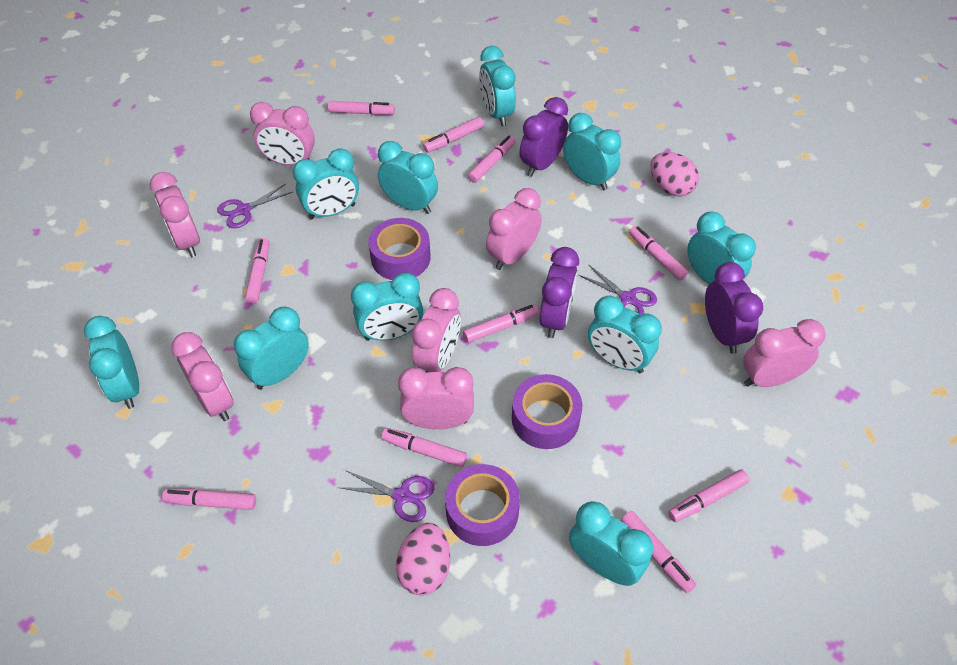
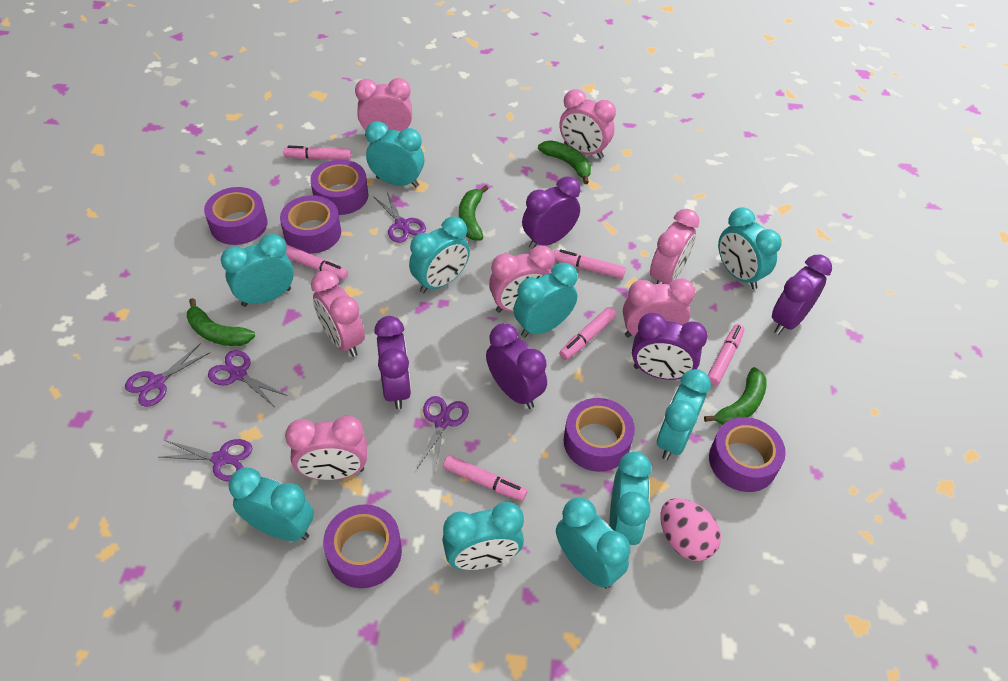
green banana: none = 0 -> [187,298,255,346] [459,185,489,241] [538,140,591,184] [704,367,767,425] = 4
pink egg: [396,523,450,595] [650,152,699,197] = 2 -> [661,498,721,561] = 1
pink marker: [162,489,256,510] [245,238,269,304] [328,101,395,115] [381,428,467,467] [423,117,484,153] [463,304,539,343] [468,135,516,183] [621,511,696,593] [629,226,688,281] [668,469,749,522] = 10 -> [283,146,351,160] [286,244,348,280] [443,455,527,501] [554,249,626,279] [559,307,616,360] [708,324,745,386] = 6
purple clock: [519,97,568,177] [539,247,579,338] [705,262,763,354] = 3 -> [374,316,411,409] [486,323,547,409] [522,177,580,249] [632,313,708,380] [772,254,832,335] = 5
purple scissors: [217,184,292,228] [341,470,435,522] [579,265,657,315] = 3 -> [125,344,209,407] [160,439,252,482] [208,350,287,406] [373,192,426,243] [416,396,469,474] = 5
purple tape: [368,218,431,280] [445,464,520,546] [512,374,582,449] = 3 -> [204,187,268,245] [280,195,341,254] [310,159,369,215] [323,504,402,588] [563,398,635,472] [709,417,786,492] = 6

